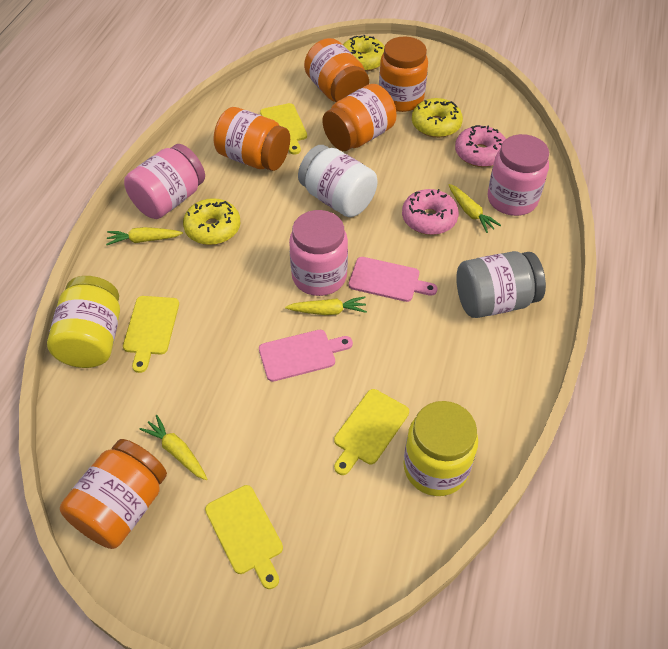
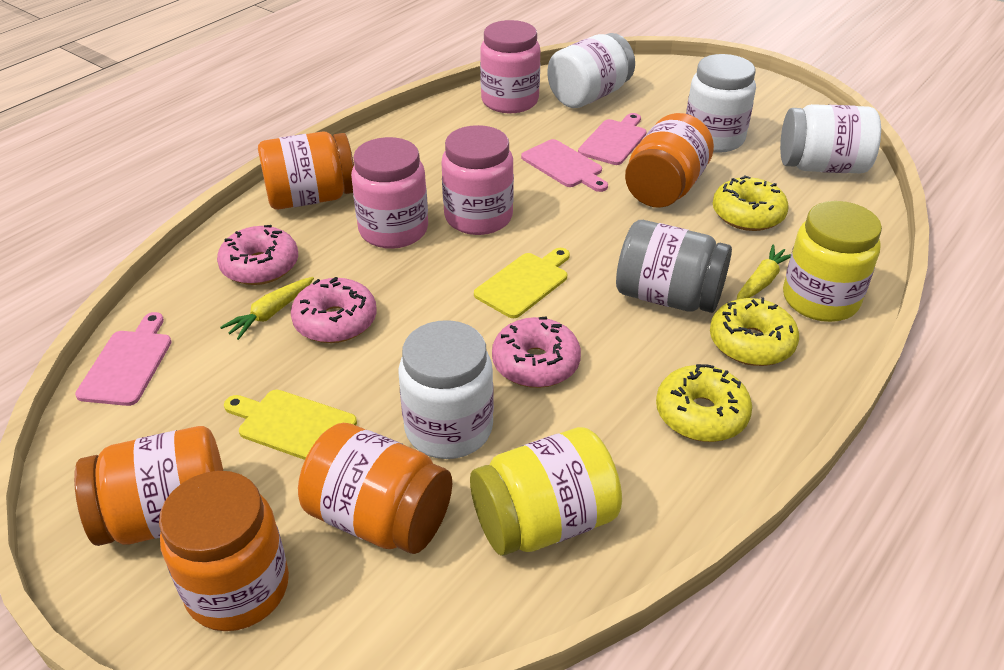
pink cutting board: [259,330,353,382] [348,257,437,302] = 2 -> [75,312,172,406] [521,139,608,192] [578,113,647,165] = 3
pink donut: [402,189,459,235] [455,125,506,167] = 2 -> [217,225,298,285] [291,277,376,343] [492,316,581,388] = 3
white jar: [298,145,377,217] = 1 -> [398,320,494,459] [547,33,635,108] [686,54,756,153] [780,104,881,174] = 4
yellow carrot: [106,227,183,245] [140,415,207,480] [285,297,367,315] [448,184,501,233] = 4 -> [220,277,314,340] [737,245,791,299] = 2
yellow cutting board: [123,296,179,373] [205,485,283,589] [260,103,307,155] [334,389,409,475] = 4 -> [224,390,357,460] [474,248,570,318] = 2

